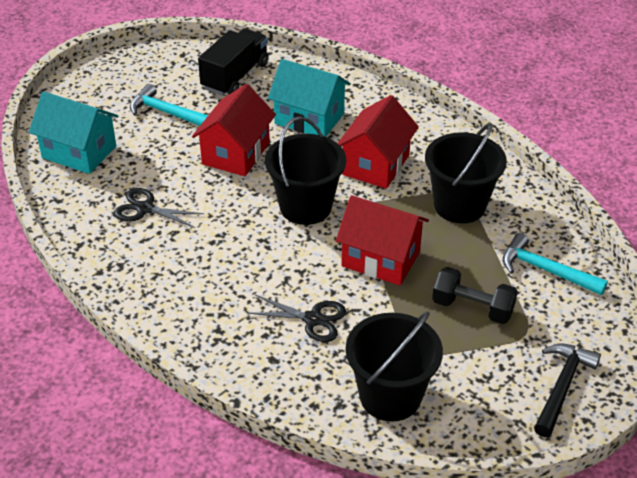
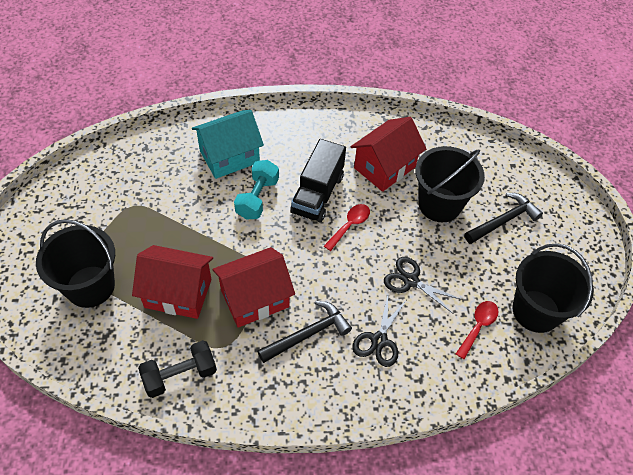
black hammer: [534,344,601,437] = 1 -> [257,301,352,363] [465,193,543,244] = 2
red spoon: none = 0 -> [324,204,370,251] [456,301,499,359] = 2
turquoise dumbbell: none = 0 -> [234,160,279,220] = 1
turquoise hammer: [130,84,208,126] [503,233,608,295] = 2 -> none = 0
turquoise house: [29,91,119,174] [268,59,351,137] = 2 -> [192,110,264,179] = 1

